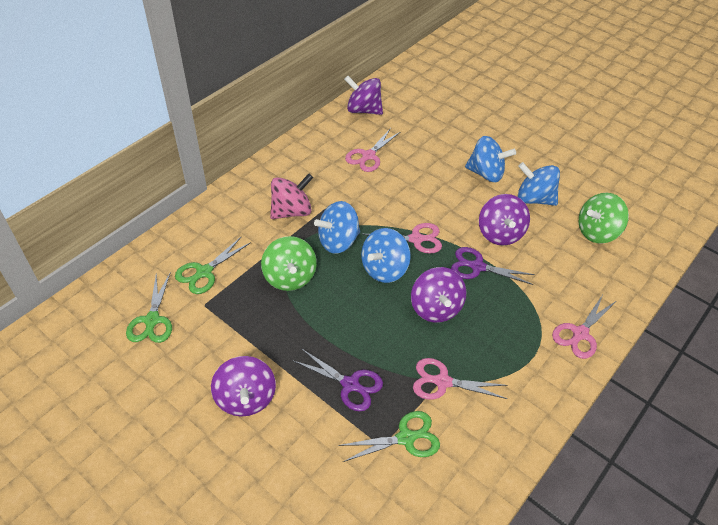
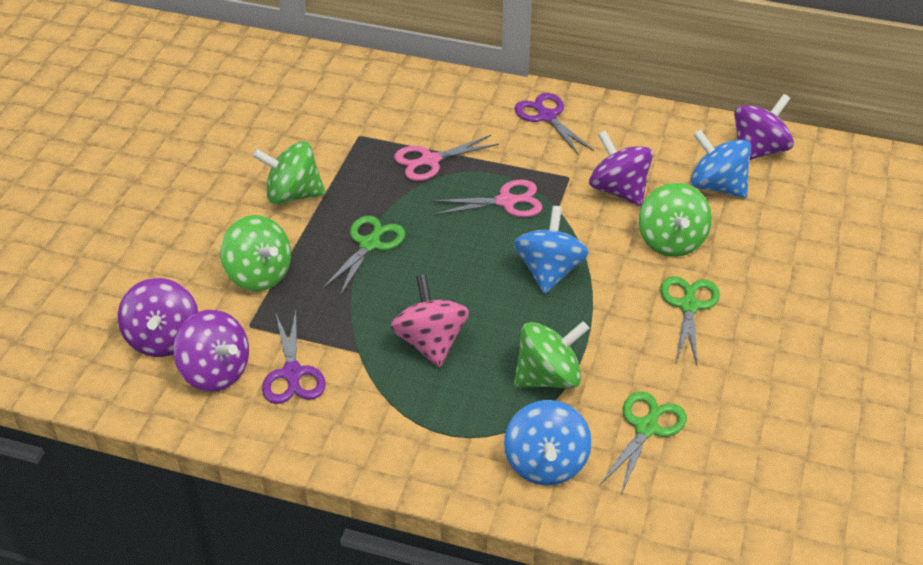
blue spinning top: [314,201,360,254] [361,228,411,283] [465,136,516,182] [518,162,560,206] = 4 -> [504,400,592,486] [514,206,589,294] [691,130,751,198] = 3
green spinning top: [261,236,317,291] [579,193,629,244] = 2 -> [220,215,291,291] [253,141,326,205] [514,321,590,389] [639,183,712,257] = 4
pink scissors: [345,128,400,172] [362,223,442,254] [413,358,508,400] [552,295,616,359] = 4 -> [394,135,499,181] [431,179,542,217] = 2

